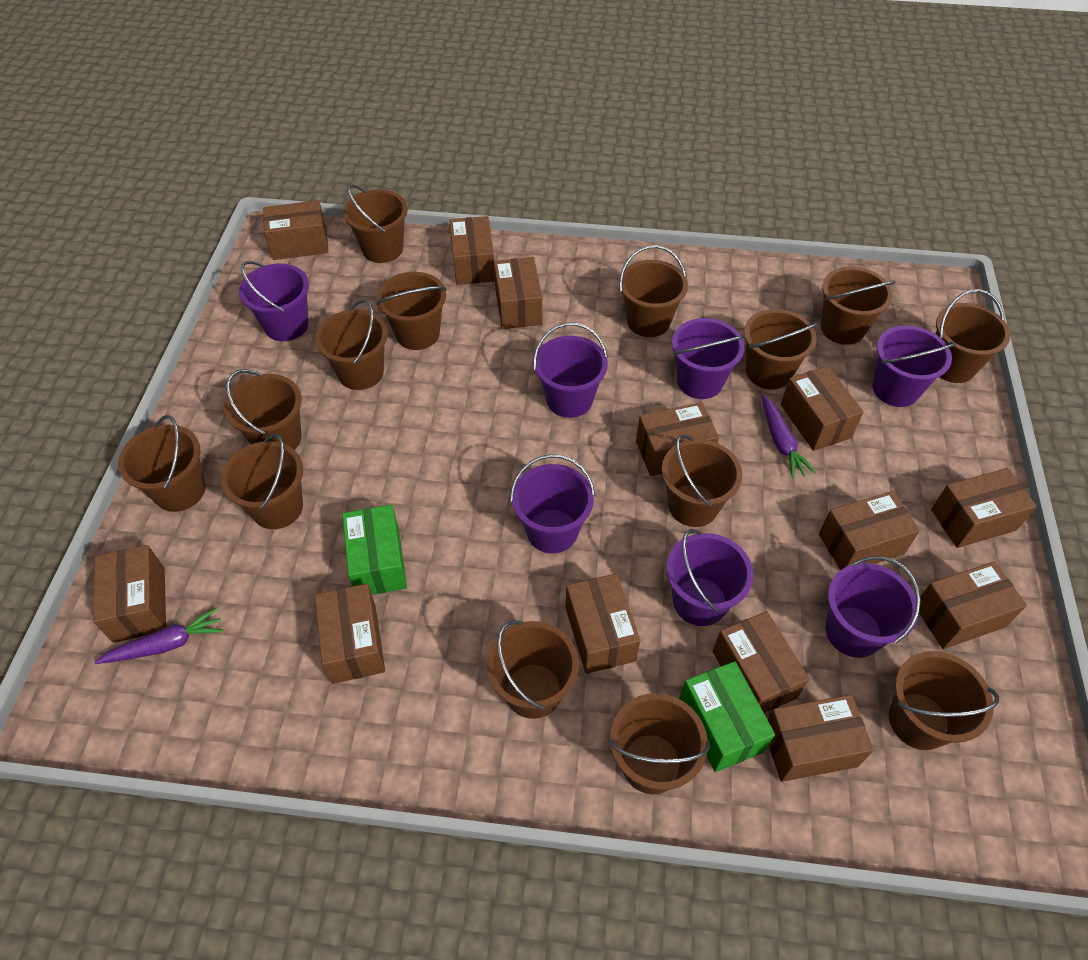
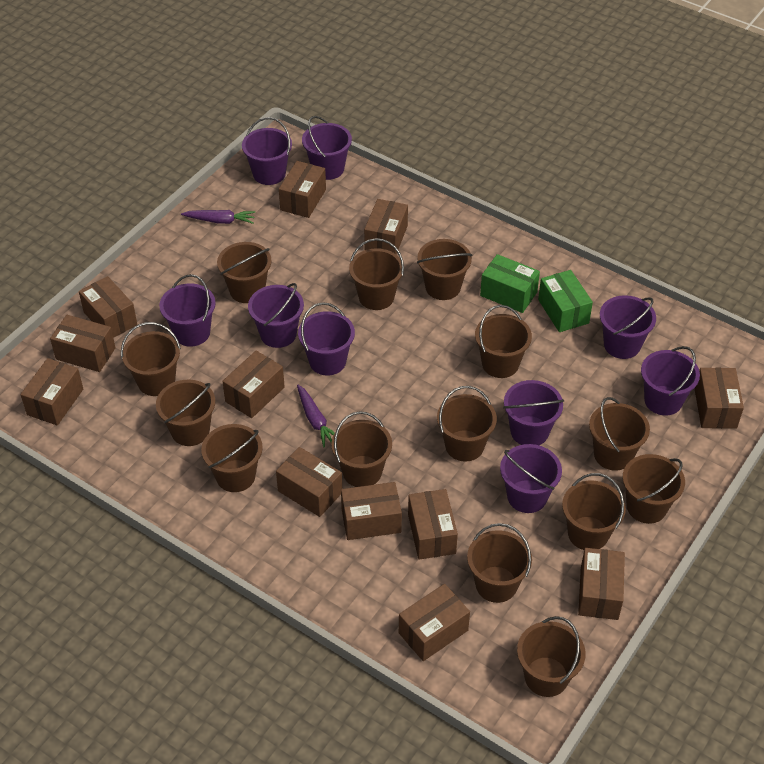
brown box: [93,545,166,643] [263,200,329,260] [315,583,385,684] [449,216,495,285] [494,257,542,329] [565,574,640,674] [636,402,719,476] [713,611,810,713] [767,695,874,782] [781,366,864,451] [819,491,920,570] [919,561,1027,649] [931,468,1037,548] = 13 -> [20,358,83,425] [50,315,116,372] [79,276,137,338] [222,350,285,418] [276,447,342,517] [279,161,326,218] [341,482,402,540] [364,199,408,254] [399,584,470,661] [408,489,458,560] [578,548,625,620] [695,368,744,429] = 12
purple bucket: [239,261,309,341] [510,454,595,553] [533,323,608,418] [666,529,754,626] [672,318,746,399] [826,556,921,658] [872,325,956,407] = 7 -> [159,274,216,347] [242,117,292,185] [248,283,304,348] [298,302,355,375] [302,116,352,180] [500,444,562,513] [503,380,564,445] [600,295,656,359] [641,346,700,416] = 9

